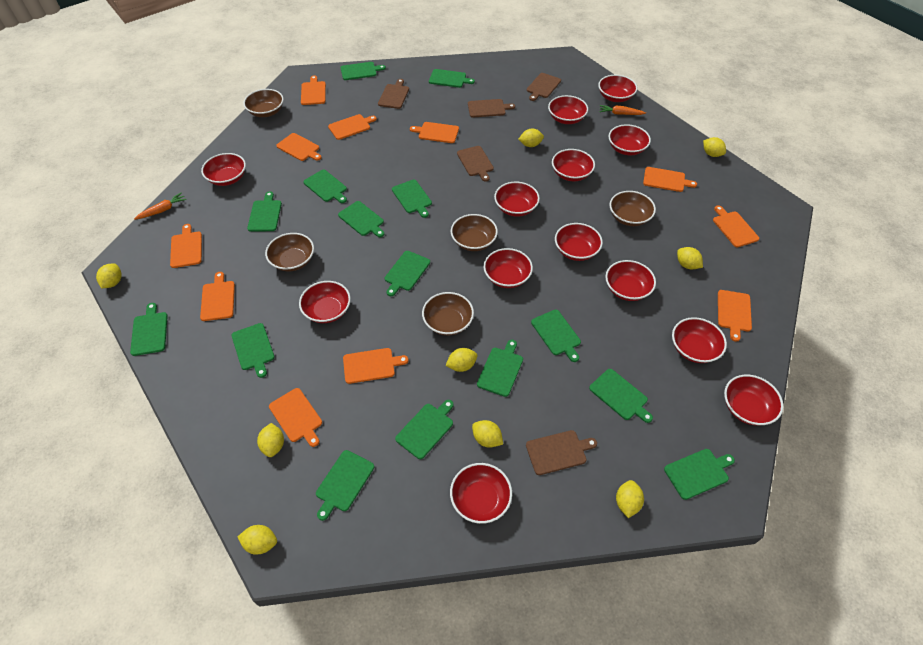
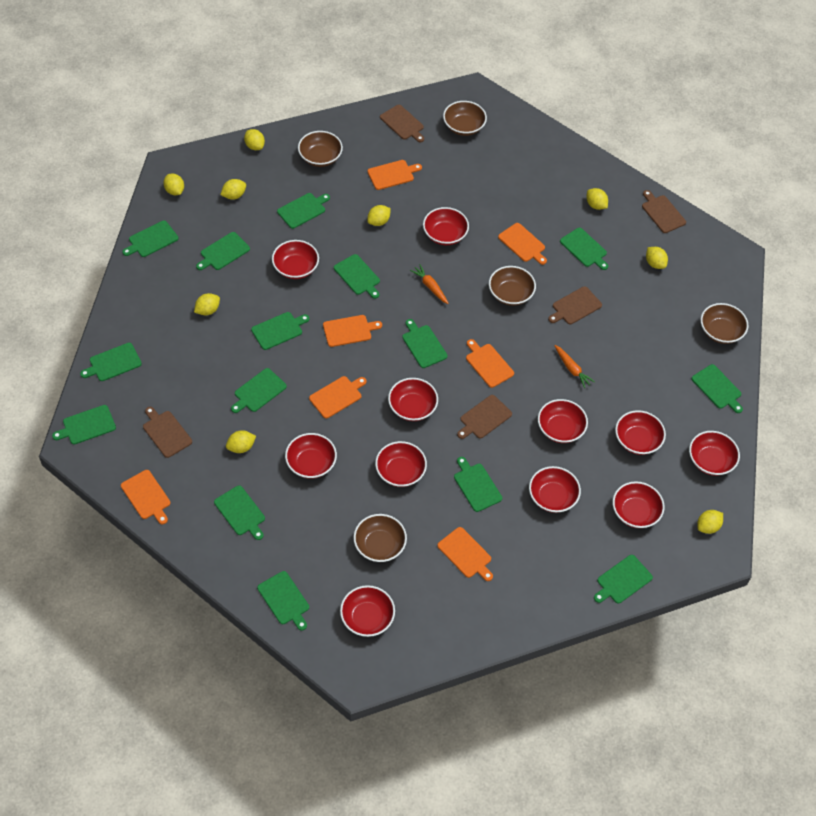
orange cutting board: [170,224,202,268] [200,272,235,321] [269,388,322,447] [276,133,322,161] [301,76,326,105] [328,114,377,140] [343,348,408,384] [410,122,459,143] [643,167,697,192] [713,205,760,247] [718,290,752,342] = 11 -> [121,470,171,524] [309,376,366,418] [323,315,382,347] [367,160,422,190] [437,527,493,581] [466,339,514,388] [498,223,547,265] = 7
red bowl: [201,153,246,186] [299,281,351,323] [450,463,512,524] [483,248,533,288] [494,182,540,217] [548,95,588,124] [552,149,595,181] [555,223,603,261] [598,75,638,102] [605,260,656,301] [608,124,651,155] [672,317,727,363] [724,375,783,425] = 13 -> [272,240,319,279] [285,433,337,479] [340,585,395,637] [375,441,427,487] [388,378,438,421] [423,207,469,245] [529,466,581,513] [538,399,588,443] [613,481,665,528] [615,410,666,455] [689,431,740,476] = 11

